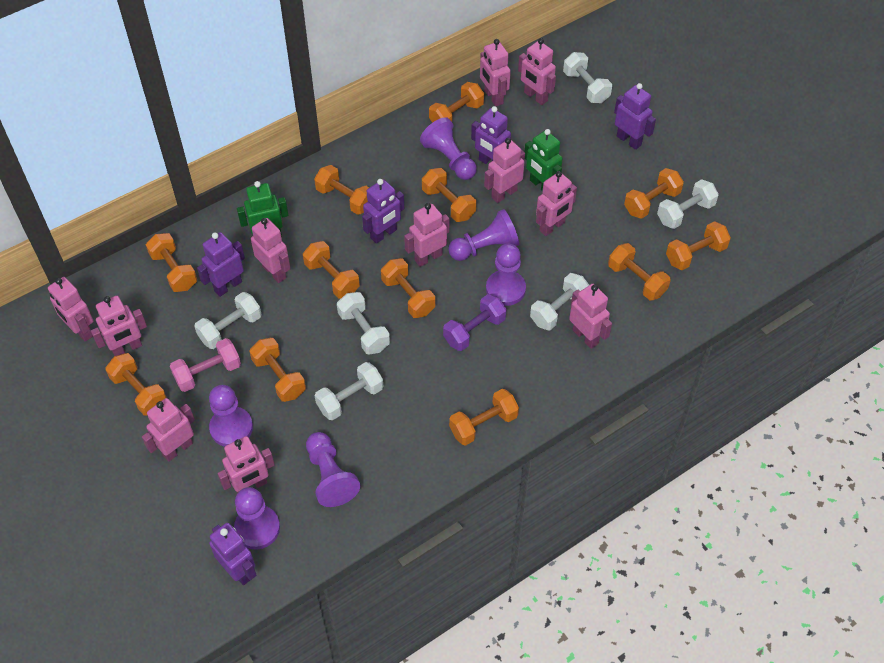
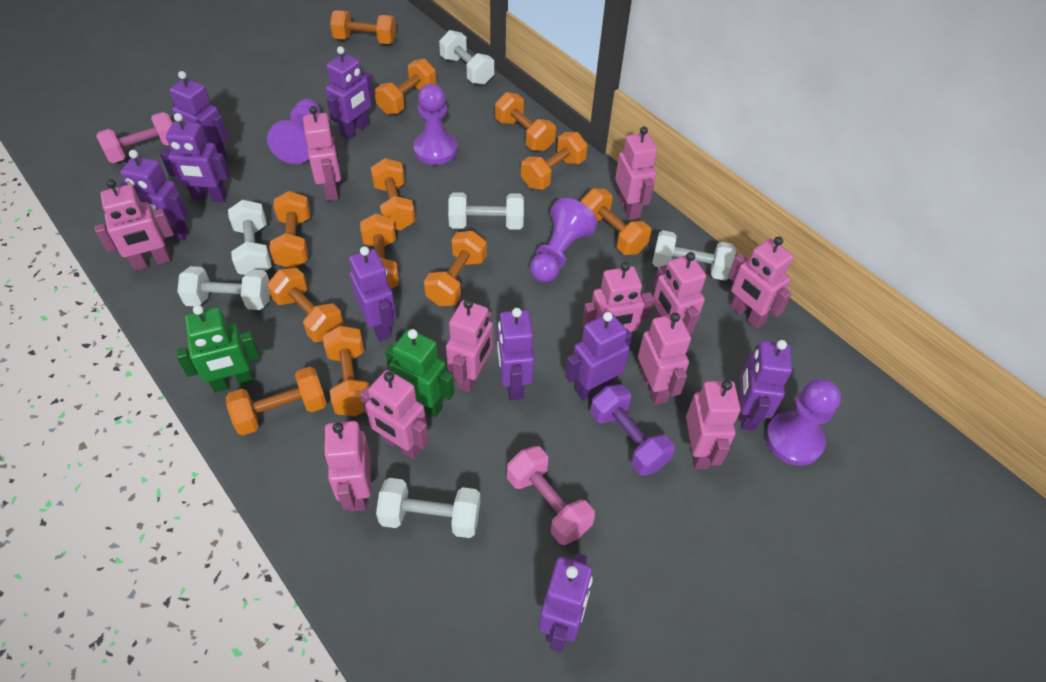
pink dumbbell: [170,338,241,392] = 1 -> [96,112,172,163] [507,446,595,545] = 2
purple pawn: [209,385,253,447] [234,487,280,549] [306,432,360,507] [420,117,477,180] [448,209,519,261] [486,244,526,306] = 6 -> [267,99,321,164] [413,84,458,165] [530,198,598,283] [765,379,841,466] = 4
purple robot: [197,232,245,297] [209,523,257,585] [362,179,404,244] [471,106,511,164] [614,83,656,150] = 5 -> [118,150,189,240] [160,113,230,202] [170,71,229,159] [326,46,373,140] [349,246,396,341] [497,308,535,400] [539,553,593,653] [565,312,632,400] [740,340,792,431] = 9

